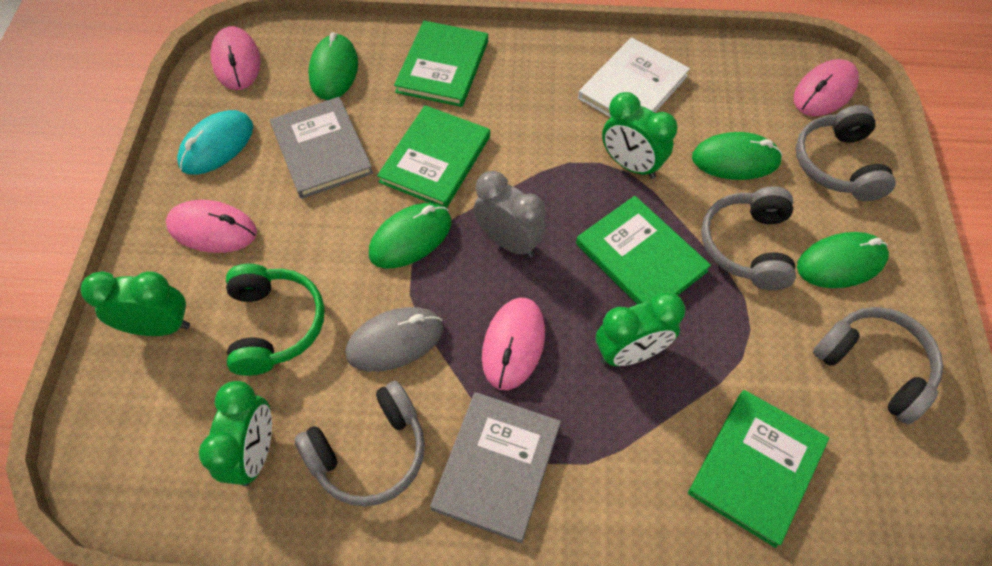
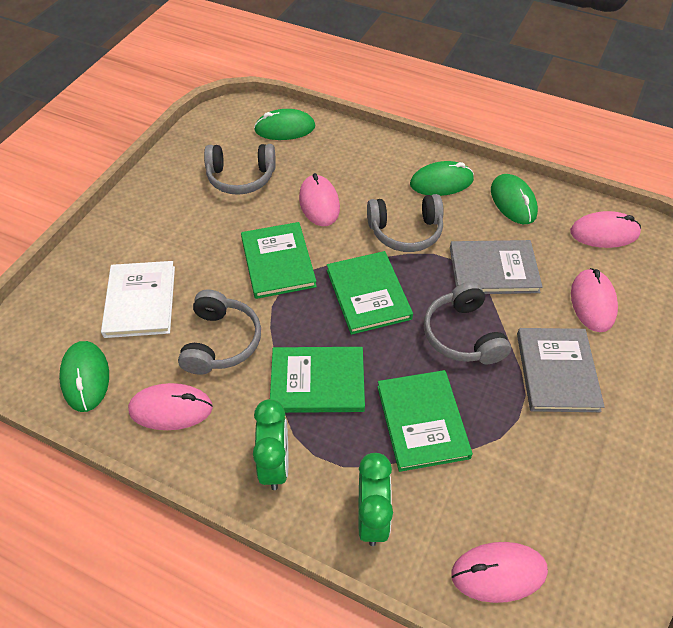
green clock: [81,271,190,336] [199,381,272,486] [596,292,685,366] [602,92,678,179] = 4 -> [253,399,288,490] [358,453,393,546] = 2
green headphones: [226,264,325,376] = 1 -> none = 0
grey clock: [473,171,546,258] = 1 -> none = 0
grey mouse: [345,307,443,372] = 1 -> none = 0
pink mouse: [166,200,257,253] [211,26,261,90] [482,298,545,390] [794,59,859,116] = 4 -> [128,383,213,430] [299,173,340,226] [451,542,548,603] [570,211,641,248] [571,268,618,332] = 5
turquoise mouse: [177,110,253,175] = 1 -> none = 0

